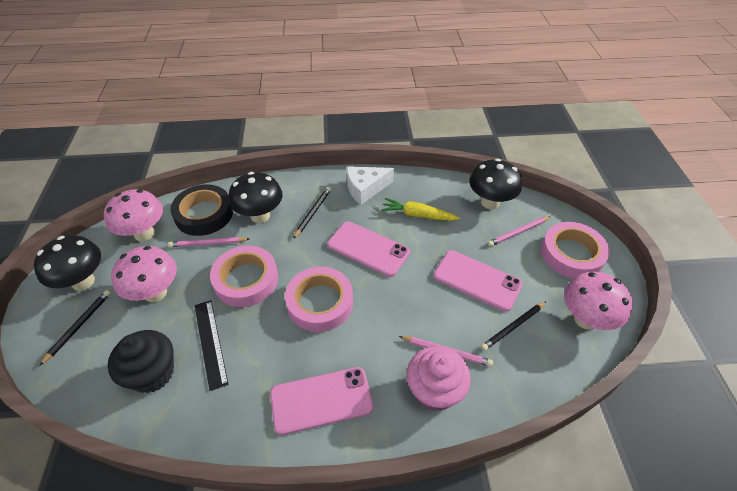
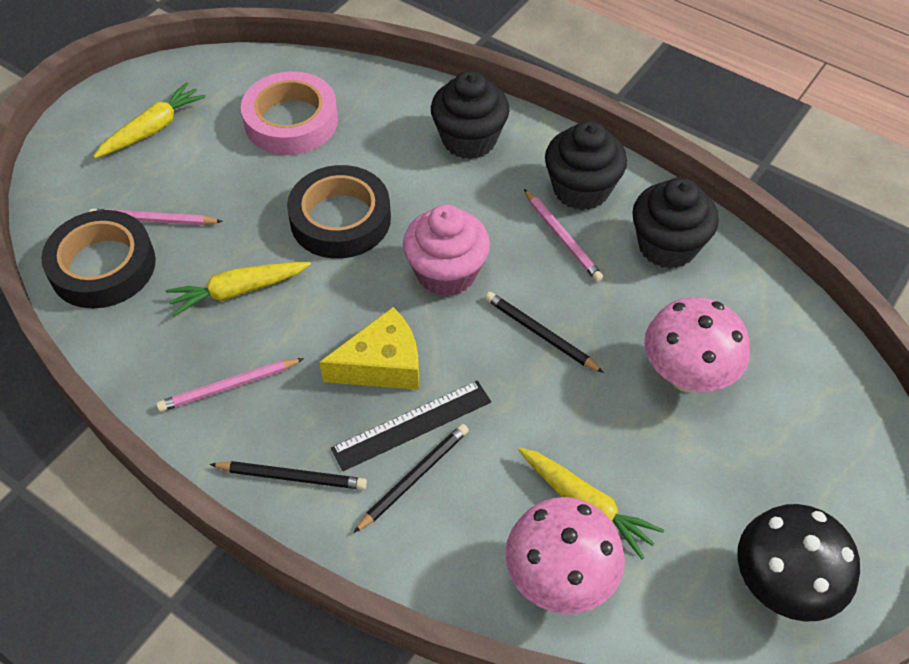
black cupcake: [108,330,174,393] = 1 -> [431,70,510,159] [545,121,627,211] [632,177,719,269] = 3
black mushroom: [34,235,101,291] [229,172,282,223] [469,159,522,209] = 3 -> [737,504,860,622] = 1
black tape: [170,184,233,236] = 1 -> [41,210,156,309] [287,165,391,259] = 2
pink mushroom: [104,189,163,241] [111,246,177,302] [564,272,633,330] = 3 -> [505,497,625,614] [644,297,750,392] = 2
pink phone: [270,367,373,435] [327,221,410,277] [433,250,523,312] = 3 -> none = 0
pink tape: [210,246,278,307] [285,267,353,332] [541,222,610,279] = 3 -> [241,71,338,155] = 1
white cheese: [347,166,394,205] = 1 -> none = 0
yellow carrot: [381,198,460,221] = 1 -> [93,82,206,158] [166,262,311,316] [518,447,664,559] = 3
yellow cheese: none = 0 -> [319,307,419,390] = 1

